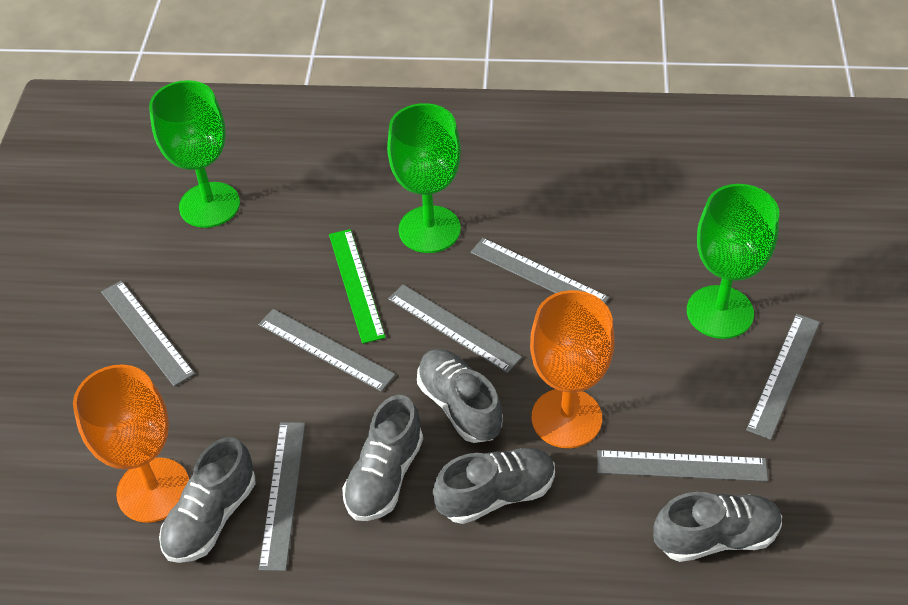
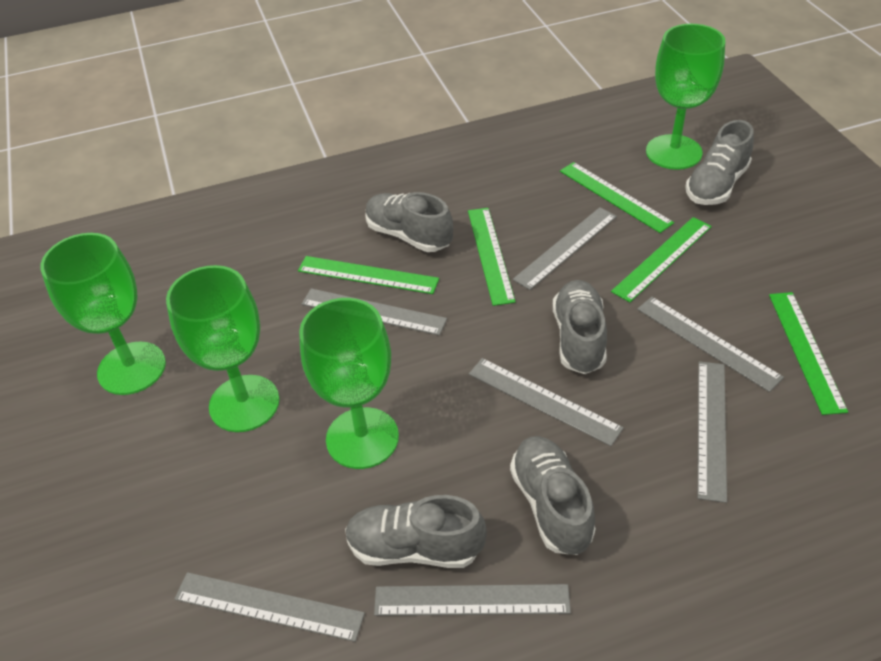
green goblet: [149,80,240,228] [387,103,461,253] [687,184,779,339] = 3 -> [40,233,166,395] [166,265,279,432] [299,298,399,469] [646,24,725,170] = 4
green ruler: [329,229,386,344] = 1 -> [298,256,439,294] [468,208,516,306] [560,162,674,233] [611,217,712,302] [769,292,848,415] = 5
orange goblet: [73,364,189,523] [530,290,614,448] = 2 -> none = 0

